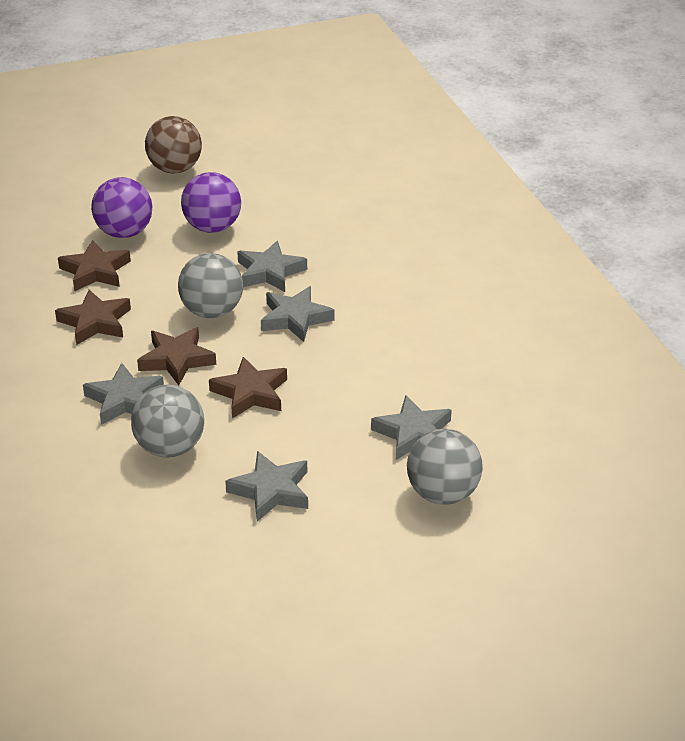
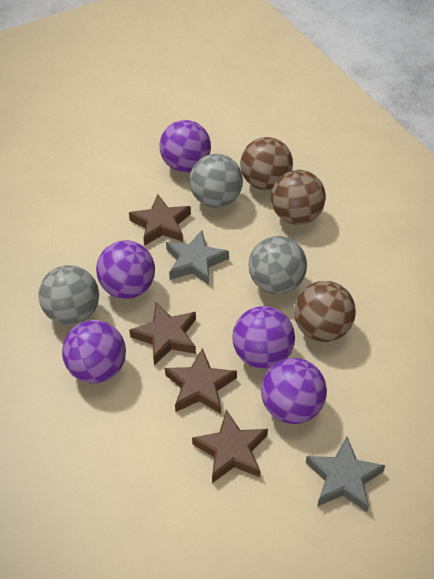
brown ball: [145,116,202,173] = 1 -> [240,137,293,190] [271,170,326,225] [294,281,356,342] = 3
grey star: [83,363,164,425] [225,451,308,522] [237,241,307,292] [261,286,335,342] [371,395,452,460] = 5 -> [166,230,229,285] [306,437,385,512] = 2
purple ball: [91,177,152,238] [181,172,241,233] = 2 -> [62,320,126,383] [96,240,155,299] [160,120,211,172] [232,306,295,369] [261,358,327,424] = 5

